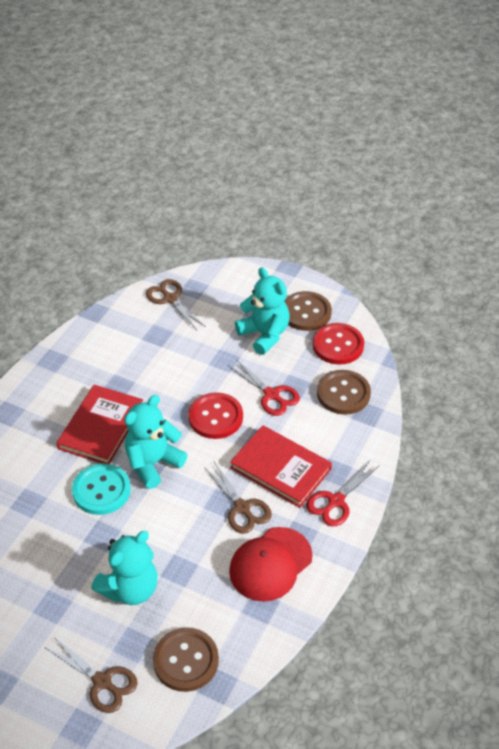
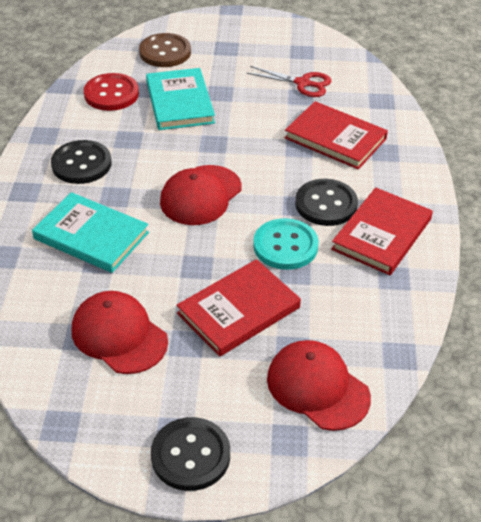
black button: none = 0 -> [51,140,111,184] [151,417,230,491] [295,179,358,226] = 3
brown button: [153,627,219,692] [284,291,332,331] [317,370,371,415] = 3 -> [139,33,191,67] = 1
brown scissors: [46,637,138,713] [146,279,206,330] [204,462,272,534] = 3 -> none = 0
red book: [57,385,143,464] [230,425,332,508] = 2 -> [177,259,301,357] [285,101,388,170] [331,188,433,275] = 3
red button: [188,392,243,439] [312,323,364,365] = 2 -> [84,73,139,111] = 1
red cap: [229,527,313,602] = 1 -> [72,291,168,374] [160,165,242,225] [267,340,371,431] = 3
red scissors: [228,359,300,416] [306,460,380,526] = 2 -> [246,66,331,97] = 1
turquoise book: none = 0 -> [32,192,149,273] [146,68,215,130] = 2
turquoise teddy bear: [91,531,158,605] [124,395,187,489] [235,267,290,355] = 3 -> none = 0

